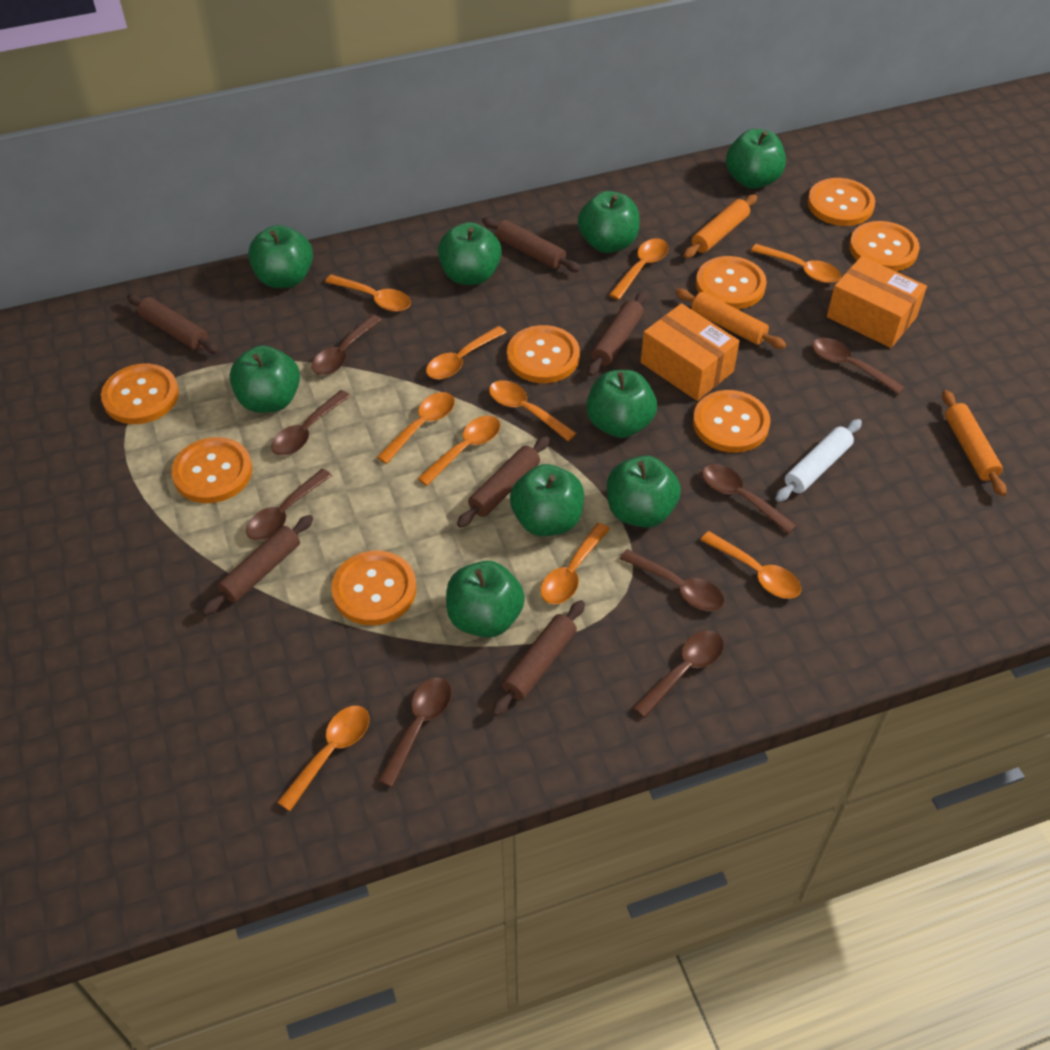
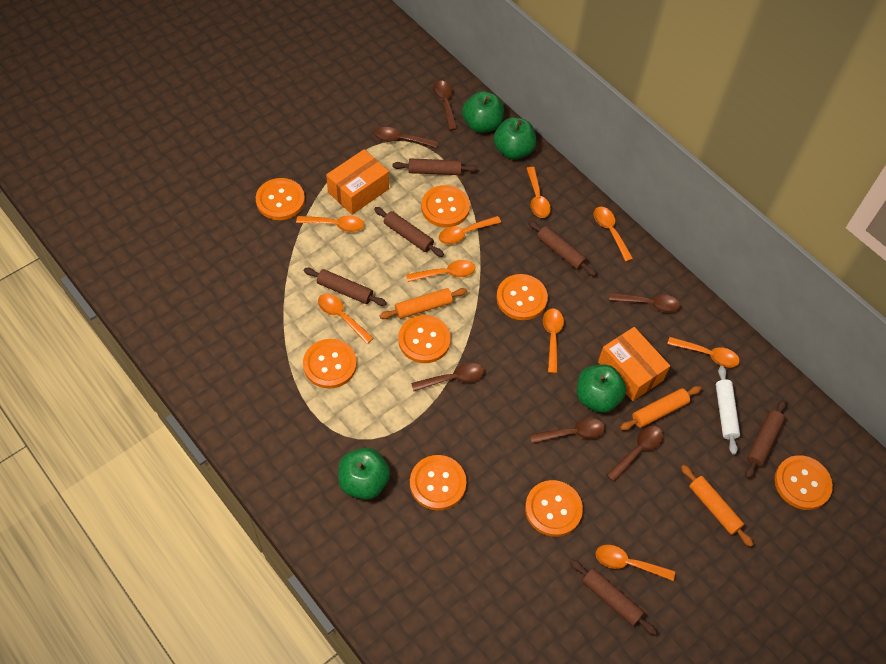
brown spoon: [246,469,332,540] [271,390,350,456] [312,314,382,375] [378,677,452,787] [620,549,724,611] [633,631,724,718] [702,464,797,534] [812,338,905,395] = 8 -> [374,127,438,148] [411,363,484,391] [433,81,457,130] [530,418,605,444] [606,426,663,482] [609,293,680,313] = 6
green apple: [230,345,300,413] [248,225,313,288] [438,222,502,285] [446,561,525,638] [510,464,584,536] [578,191,640,253] [586,370,657,438] [607,456,681,528] [726,129,786,189] = 9 -> [338,448,390,500] [462,91,504,133] [494,117,536,160] [577,365,626,413] = 4
orange spoon: [277,706,369,811] [325,274,411,312] [377,392,455,464] [417,416,501,486] [426,326,507,380] [489,380,576,441] [540,523,610,604] [609,238,669,300] [701,531,801,599] [751,244,841,283] = 10 -> [296,215,364,232] [318,294,374,344] [406,260,475,282] [439,216,501,244] [526,167,551,218] [543,308,564,373] [594,207,633,262] [596,545,675,581] [668,337,740,367] = 9

